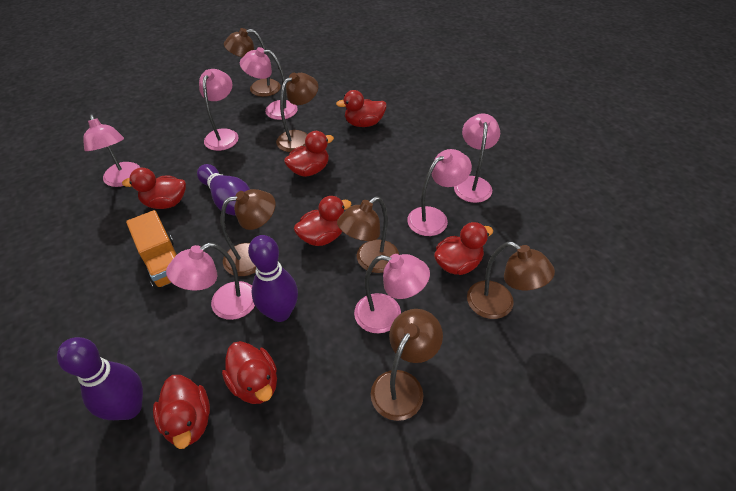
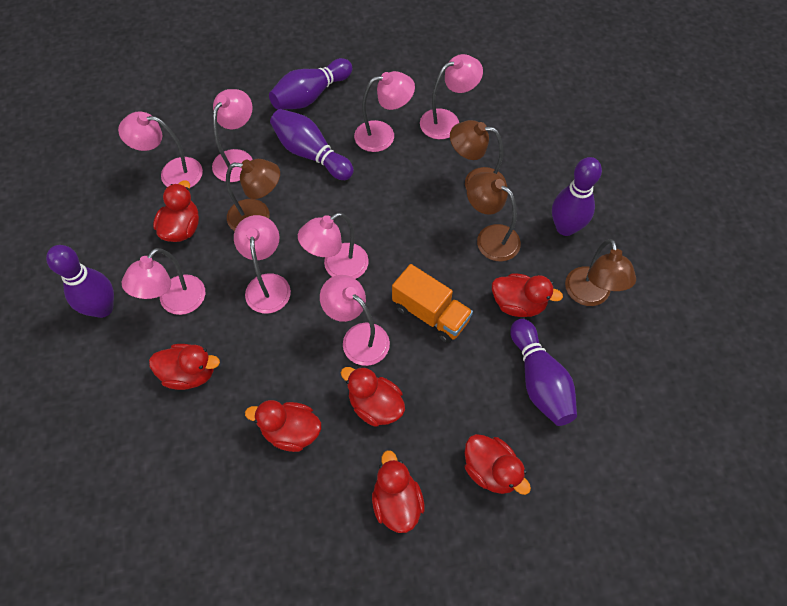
brown lamp: [221,189,276,276] [224,28,281,97] [276,73,318,152] [337,197,399,273] [371,309,443,421] [467,242,555,319] = 6 -> [226,159,280,231] [450,120,506,190] [467,172,521,261] [565,239,636,306] = 4
pink lamp: [83,115,141,187] [166,243,255,320] [199,69,239,151] [240,47,298,120] [354,254,430,333] [407,149,472,236] [454,113,500,203] = 7 -> [118,111,203,188] [122,248,205,315] [212,89,253,182] [234,215,291,314] [298,213,369,279] [320,275,390,366] [354,71,415,152] [420,54,483,139] = 8
purple bowling pin: [57,337,143,420] [197,164,250,216] [248,235,298,322] = 3 -> [46,245,114,318] [269,58,352,109] [270,109,354,180] [510,319,577,426] [552,157,602,236] = 5

